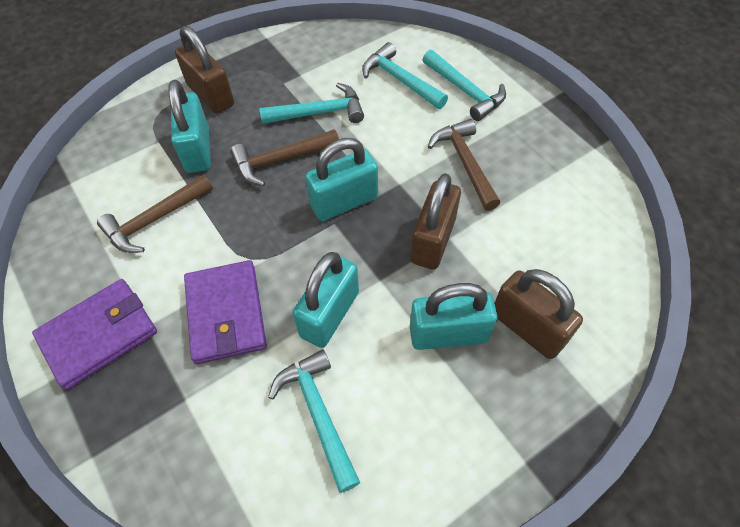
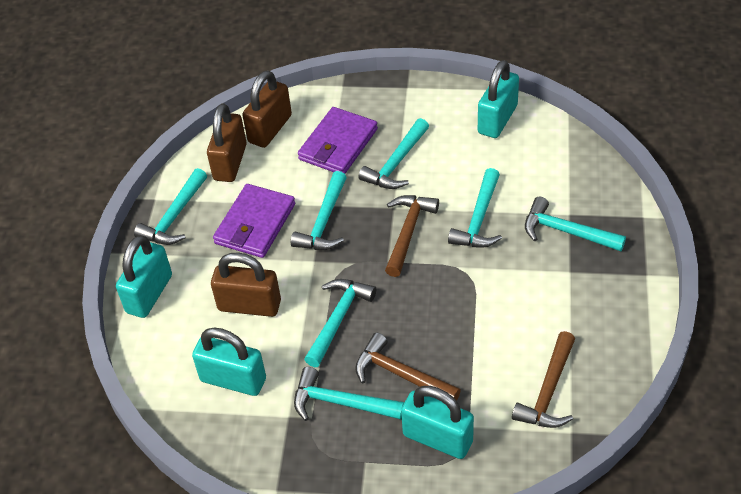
turquoise hammer: [260,83,364,124] [268,349,360,493] [362,42,448,109] [422,50,506,121] = 4 -> [134,168,207,245] [291,171,347,250] [294,367,404,421] [304,279,376,367] [358,118,429,189] [448,168,502,248] [525,197,626,251] = 7

